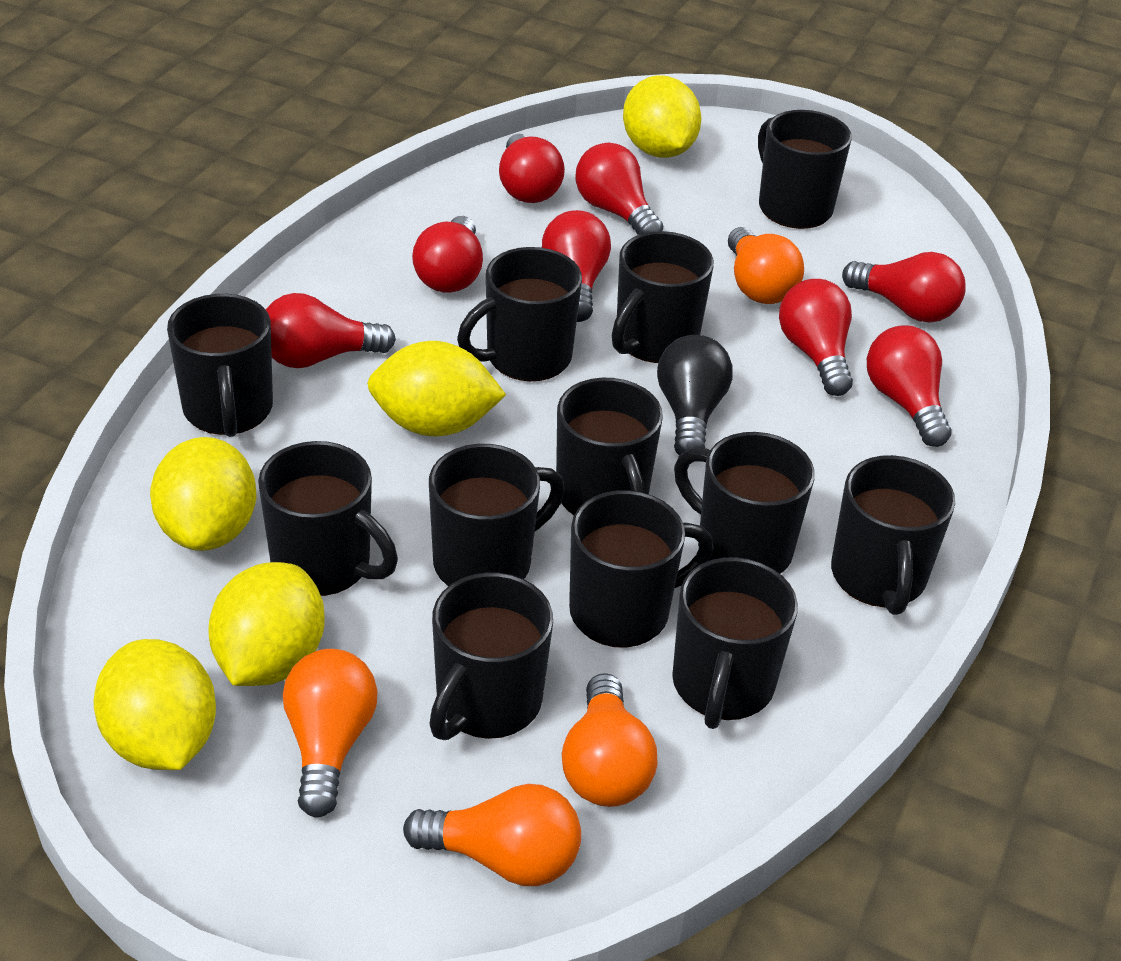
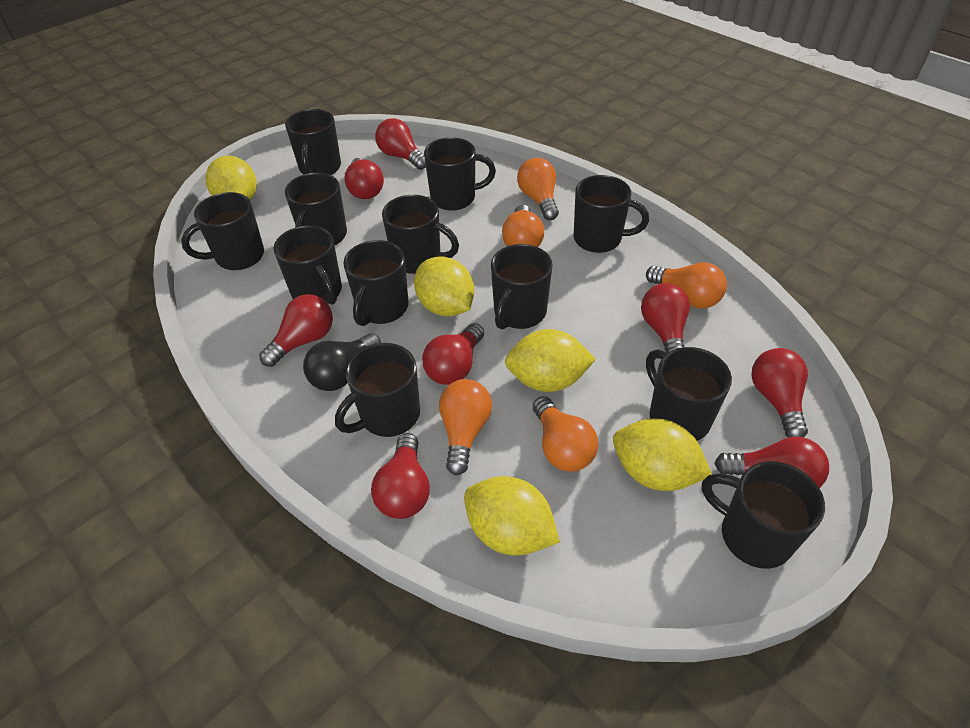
orange light bulb: [283,649,378,817] [403,784,581,886] [562,673,658,807] [728,227,804,304] = 4 -> [439,379,492,475] [502,204,544,247] [517,157,559,220] [533,396,598,472] [646,262,727,309] = 5

